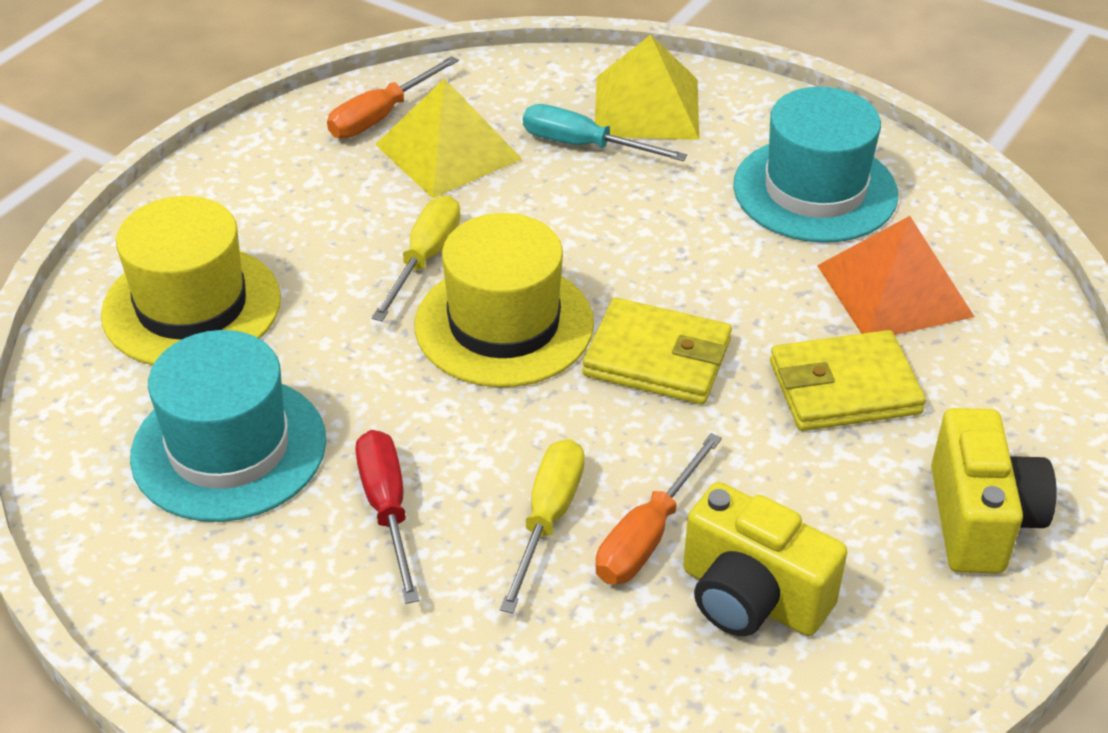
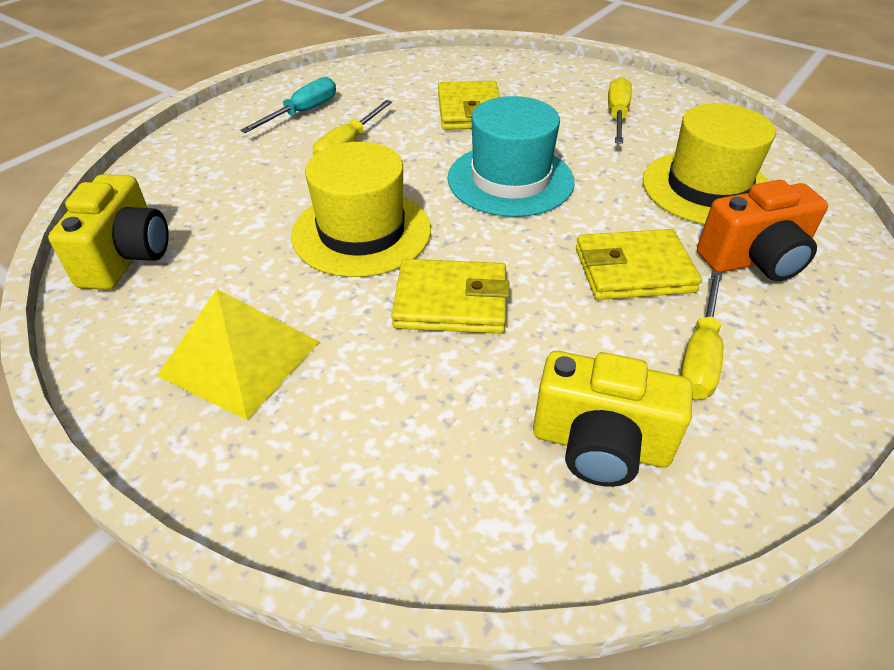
orange camera: none = 0 -> [697,180,828,281] = 1
orange pyramid: [817,216,975,335] = 1 -> none = 0
orange screwdriver: [327,56,459,139] [595,433,722,584] = 2 -> none = 0
red screwdriver: [355,430,419,604] = 1 -> none = 0
turquoise hat: [130,330,326,522] [733,87,898,243] = 2 -> [448,96,575,217] = 1
yellow pyramid: [375,78,522,198] [595,35,699,140] = 2 -> [157,289,320,420] = 1
yellow screwdriver: [372,195,461,321] [500,439,585,613] = 2 -> [313,100,392,156] [608,77,632,144] [680,270,723,399] = 3
yellow wallet: [582,298,732,405] [770,330,926,431] = 2 -> [392,259,510,334] [438,81,500,130] [576,229,702,300] = 3

